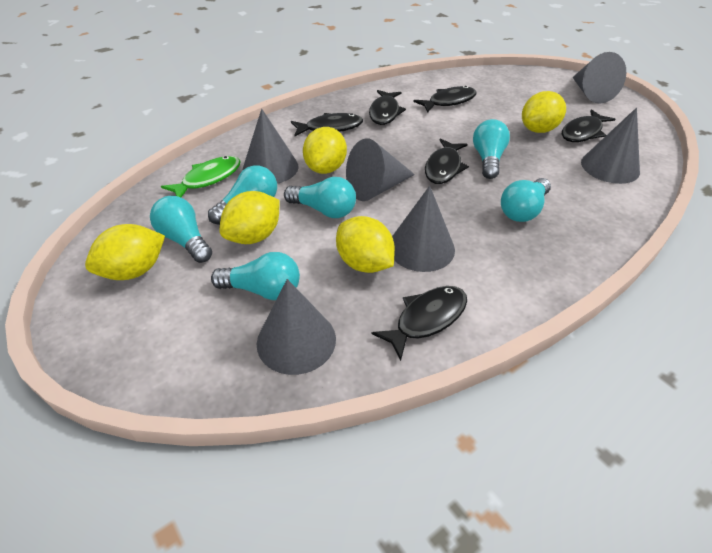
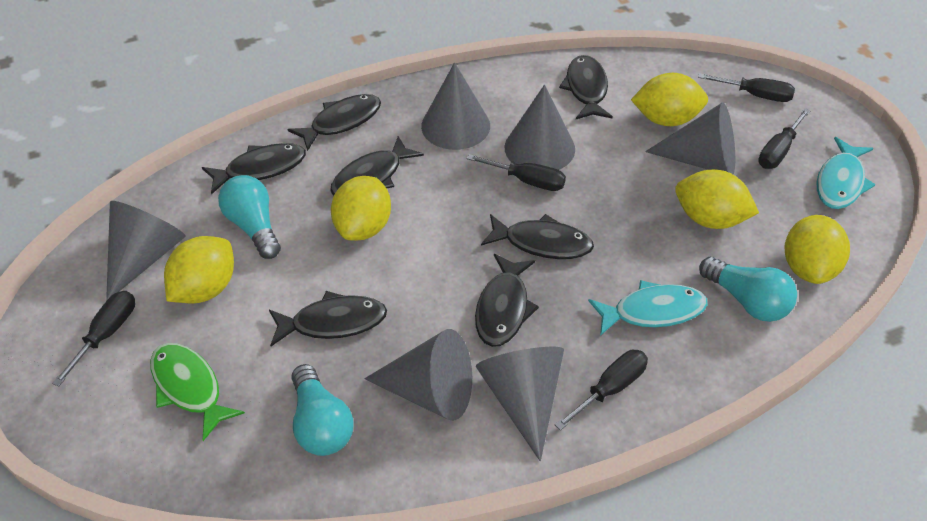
black fish: [291,113,363,136] [369,90,406,125] [371,286,467,361] [413,86,477,112] [425,138,469,184] [562,109,615,142] = 6 -> [202,143,306,195] [269,291,387,346] [287,94,381,151] [330,136,424,196] [475,254,539,347] [481,214,594,259] [559,55,613,119] = 7
black screwdriver: none = 0 -> [52,291,135,387] [467,154,566,191] [555,350,648,431] [698,73,795,102] [758,108,811,169] = 5
turquoise fish: none = 0 -> [588,280,708,336] [816,137,876,209] = 2
turquoise light bulb: [150,196,212,263] [208,165,277,225] [211,252,300,300] [284,177,356,218] [473,119,510,179] [501,178,551,222] = 6 -> [218,175,281,259] [292,364,354,456] [699,257,797,322] = 3

